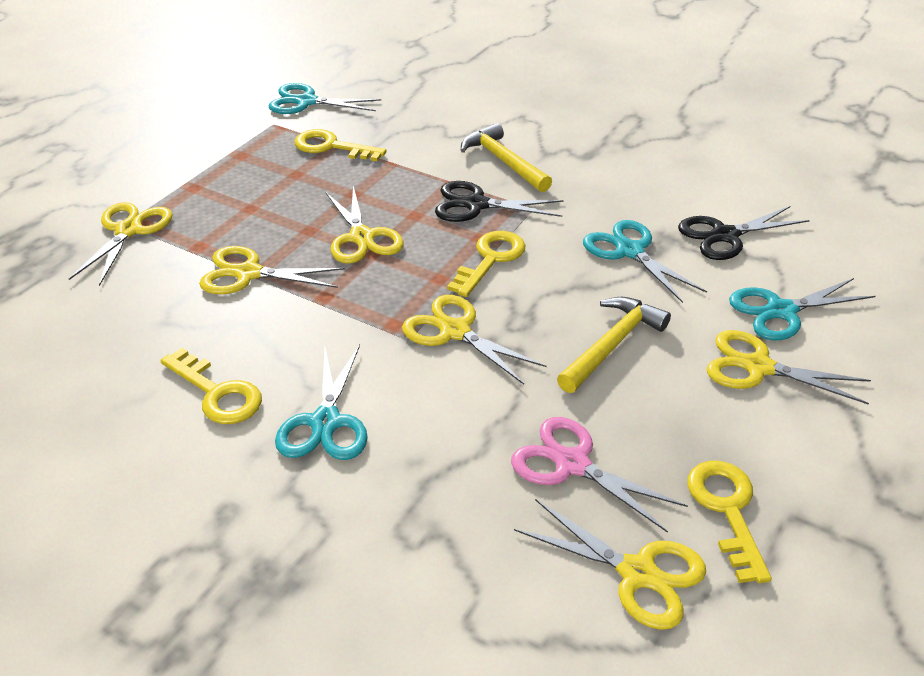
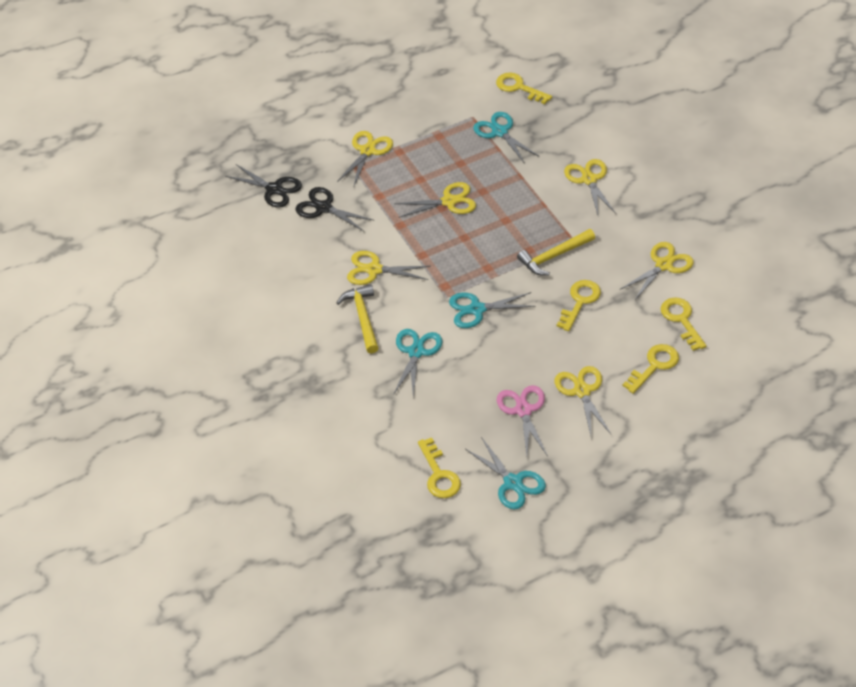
yellow key: [160,348,262,424] [294,129,386,161] [447,231,526,297] [687,461,772,583] = 4 -> [418,438,461,498] [496,73,552,104] [557,280,601,331] [623,344,679,394] [661,298,706,351] = 5

